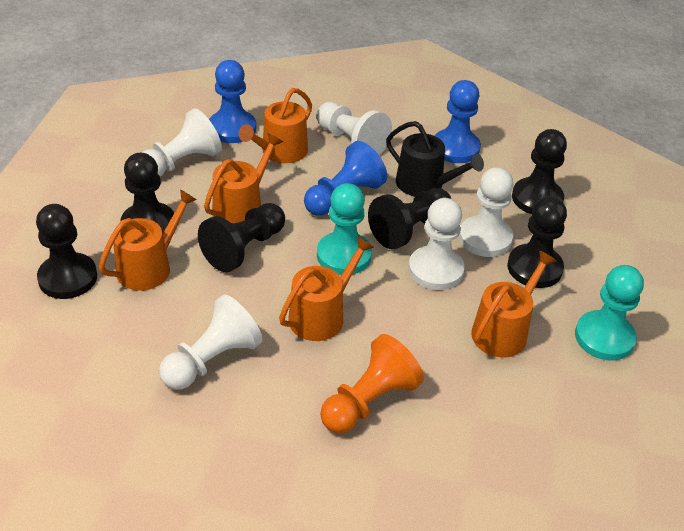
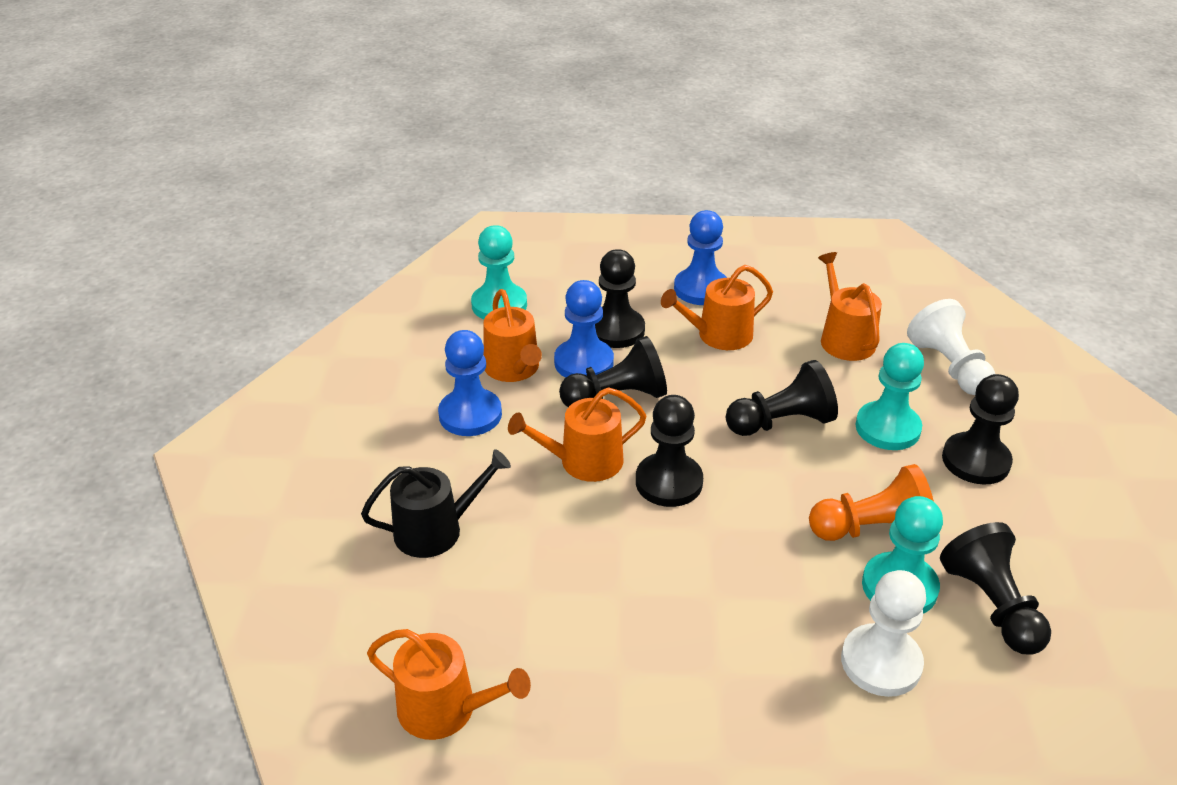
turquoise pawn: [317,183,372,275] [575,265,644,361] = 2 -> [471,225,527,319] [855,343,924,450] [862,496,943,614] = 3
white pawn: [142,108,222,177] [159,294,263,390] [316,102,392,155] [408,198,465,290] [459,167,513,257] = 5 -> [841,570,926,697] [907,299,995,395] = 2

